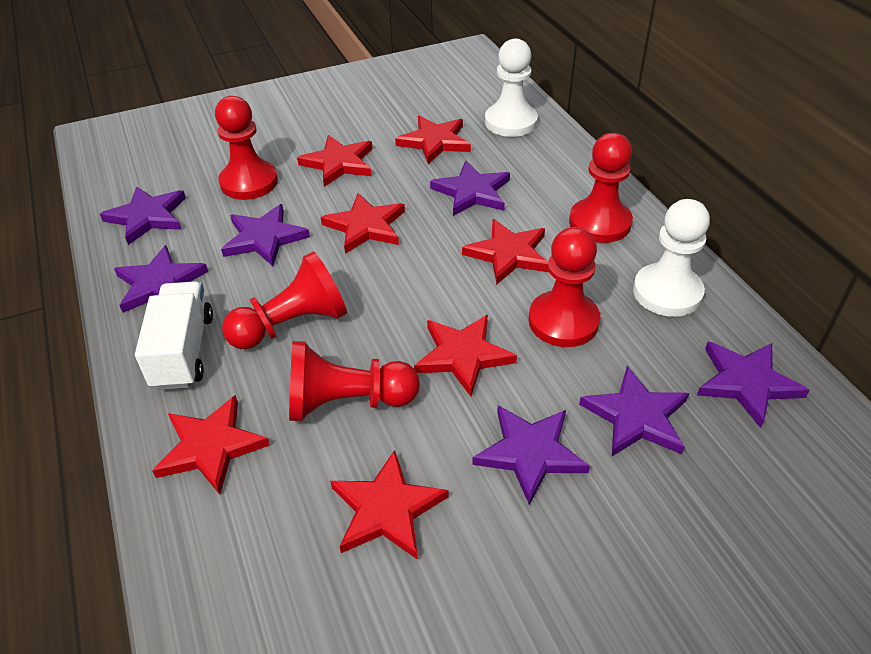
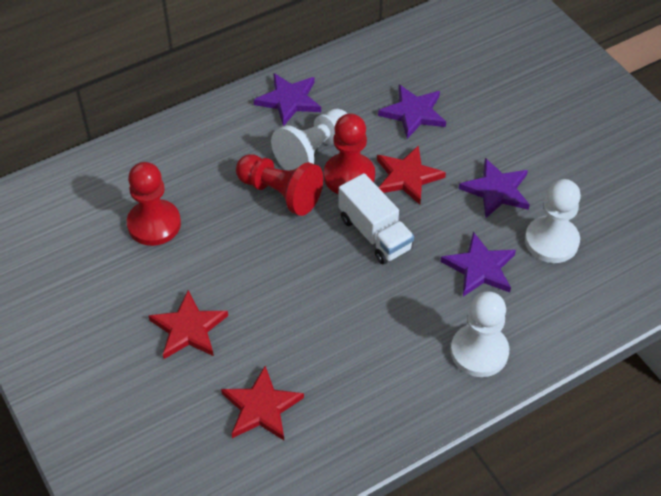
purple star: [100,186,186,245] [114,245,208,313] [221,204,310,266] [430,160,510,216] [472,405,590,506] [579,366,689,456] [697,342,810,428] = 7 -> [254,73,321,126] [378,85,446,139] [440,232,516,297] [459,158,530,218] = 4
red pawn: [215,96,278,200] [222,251,347,349] [289,341,420,421] [529,227,600,347] [569,133,633,243] = 5 -> [127,162,181,246] [236,154,323,216] [324,113,375,194] = 3
red star: [152,395,270,495] [297,135,373,187] [321,193,405,254] [330,450,448,560] [395,116,471,164] [414,315,517,396] [462,219,549,284] = 7 -> [149,290,228,359] [221,366,304,440] [377,145,446,205] = 3
white pawn: [485,38,538,137] [633,199,710,317] = 2 -> [271,108,347,170] [451,291,509,377] [525,179,581,263] = 3

